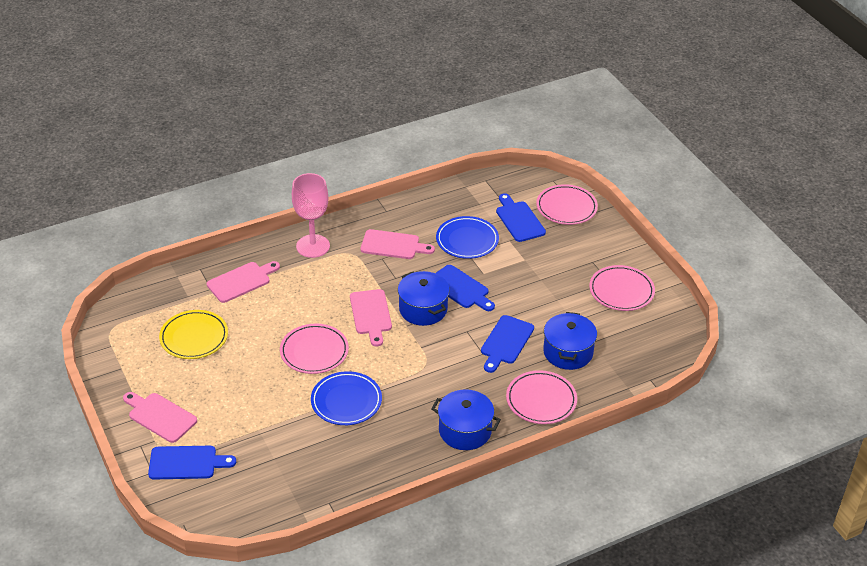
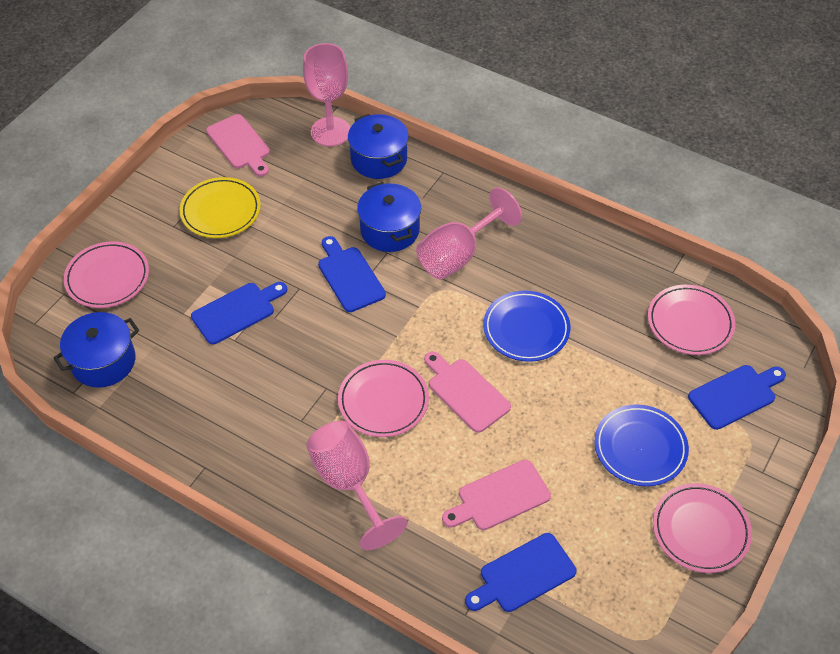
pink cutting board: [123,392,197,443] [207,261,280,303] [350,289,392,346] [360,229,435,259] = 4 -> [206,114,270,177] [424,351,511,433] [442,460,551,530] = 3
pink goblet: [292,173,330,258] = 1 -> [303,43,351,146] [306,421,408,550] [416,187,522,279] = 3

